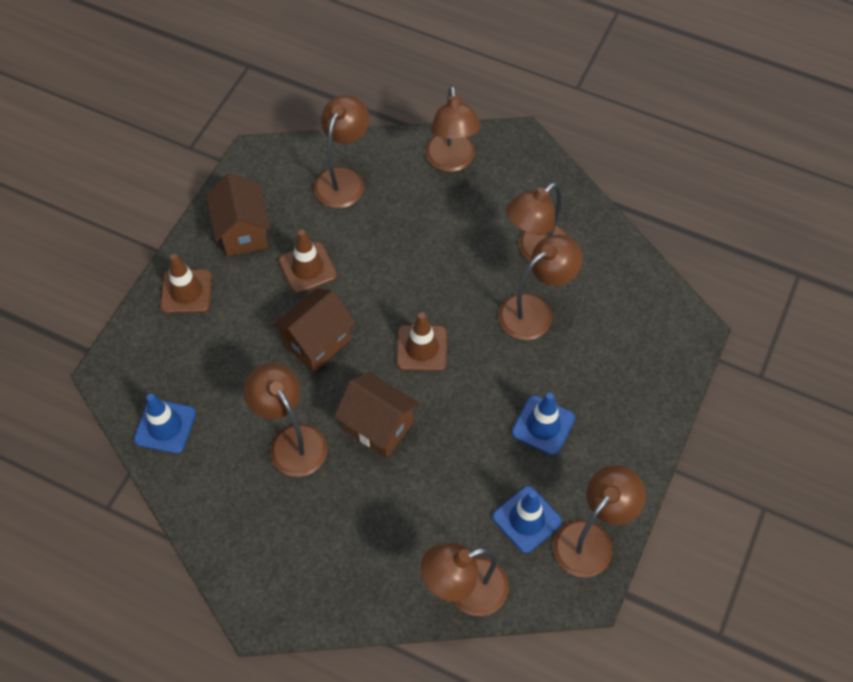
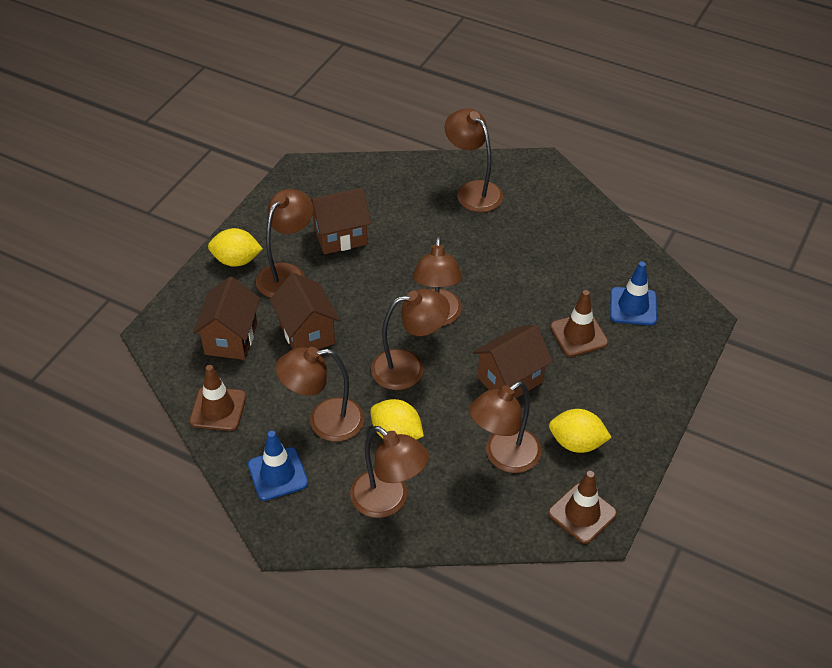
blue traffic cone: [134,394,196,454] [492,486,562,553] [512,393,575,455] = 3 -> [248,431,308,501] [610,262,657,325] = 2
brown house: [206,173,270,256] [273,289,355,372] [334,372,419,457] = 3 -> [193,277,260,360] [270,273,340,350] [311,188,371,254] [473,325,553,398] = 4
yellow lemon: none = 0 -> [208,228,263,267] [370,399,424,440] [549,409,612,453] = 3

